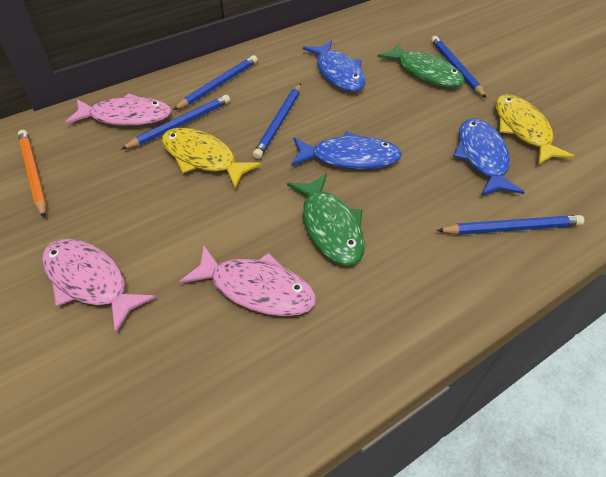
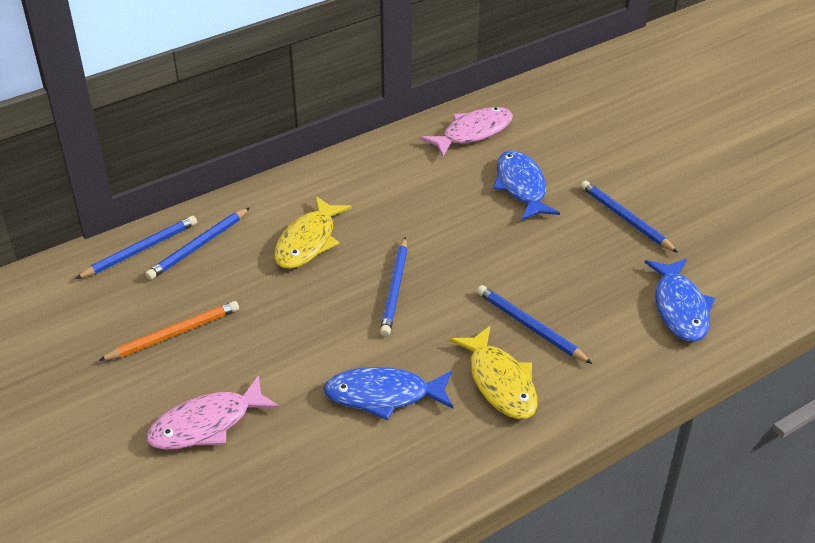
green fish: [287,173,365,265] [378,43,465,87] = 2 -> none = 0
pink fish: [42,239,157,334] [65,93,172,126] [179,246,316,316] = 3 -> [146,375,280,450] [420,107,513,157] = 2

